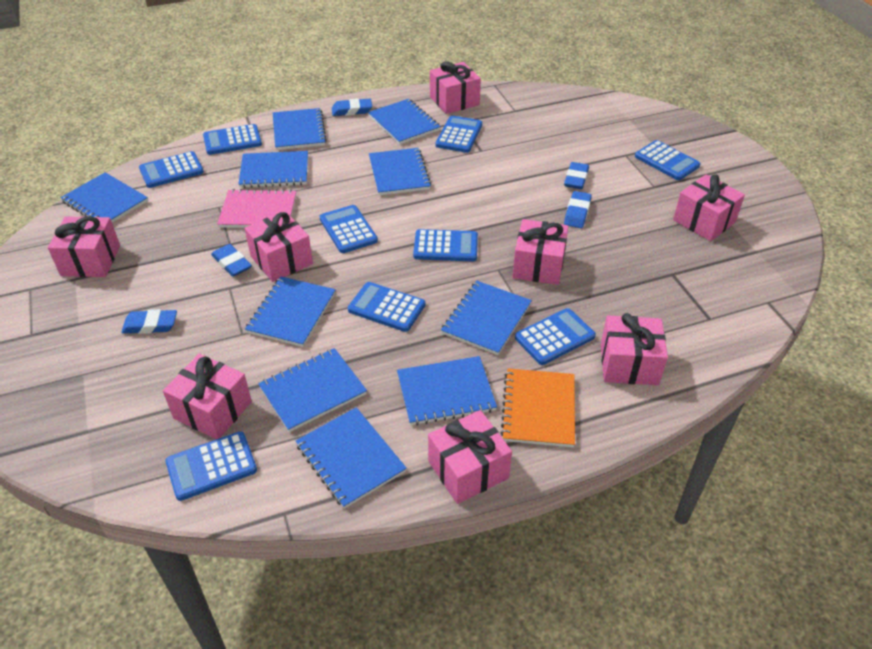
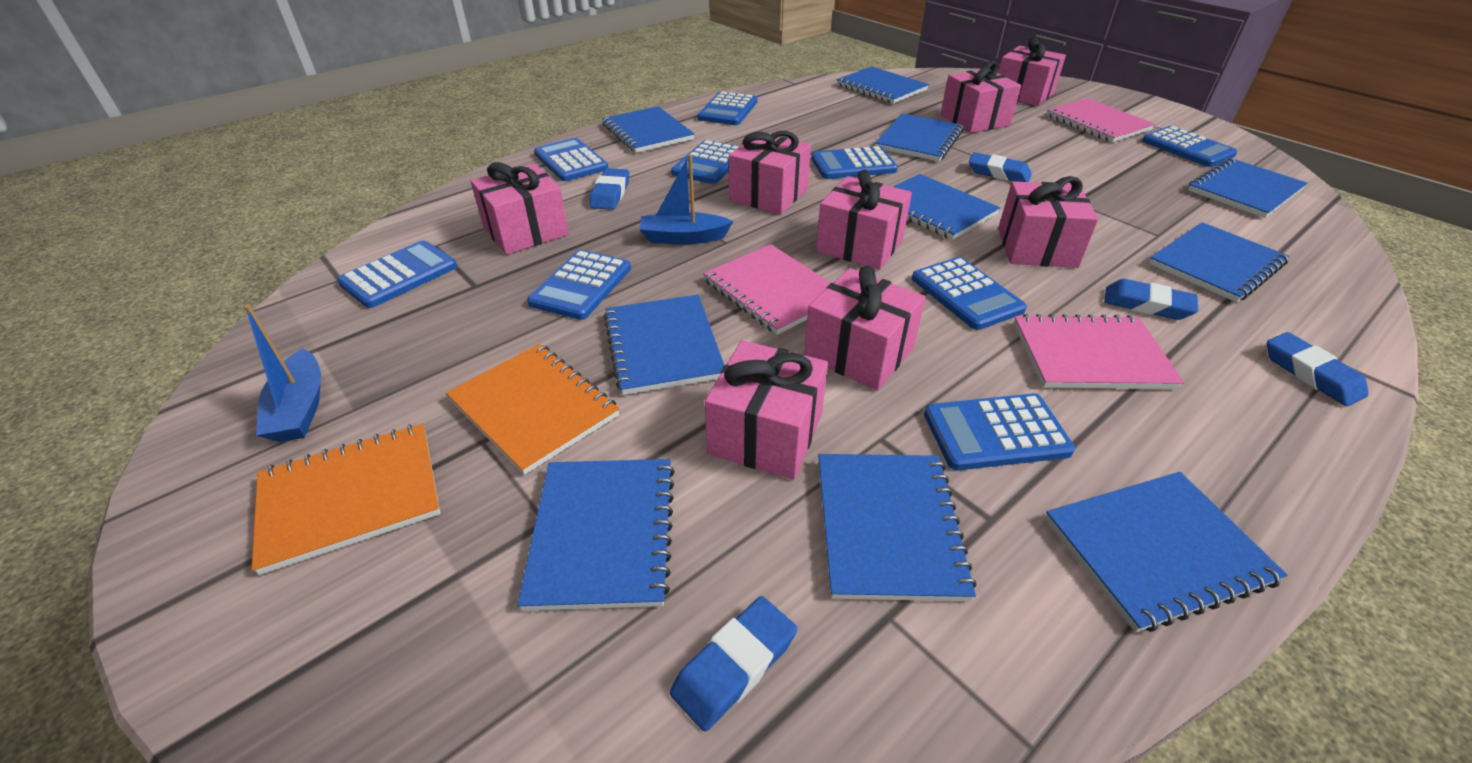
blue boat: none = 0 -> [244,304,321,442] [639,154,733,244] = 2
orange notebook: [501,368,575,447] = 1 -> [252,423,440,575] [446,344,619,475] = 2
pink notebook: [217,189,296,228] = 1 -> [703,244,831,335] [1014,314,1184,389] [1046,98,1155,143] = 3

